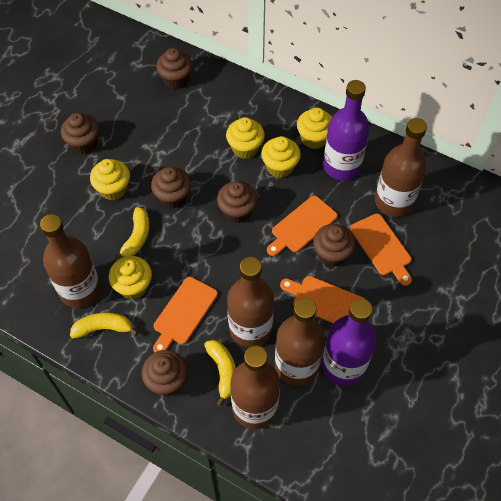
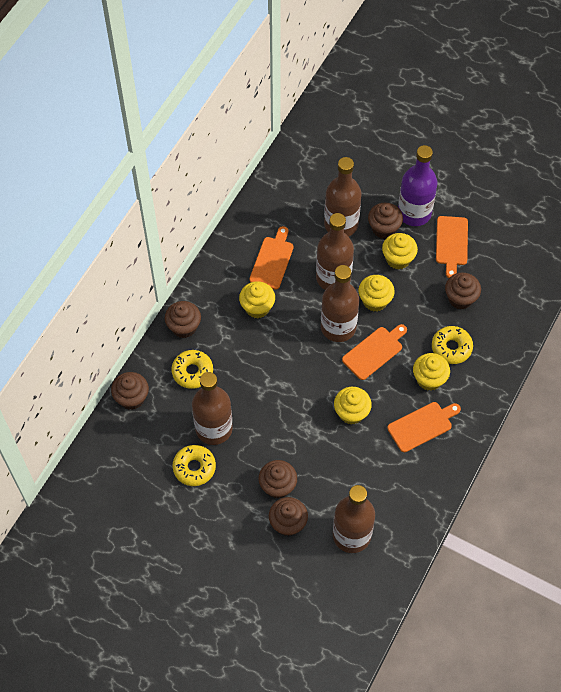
purple bottle: [322,298,376,386] [323,80,370,180] = 2 -> [398,145,437,226] = 1
yellow banana: [70,312,138,339] [113,207,149,260] [204,340,236,406] = 3 -> none = 0
yellow donut: none = 0 -> [172,350,213,389] [172,445,216,486] [432,326,473,364] = 3

